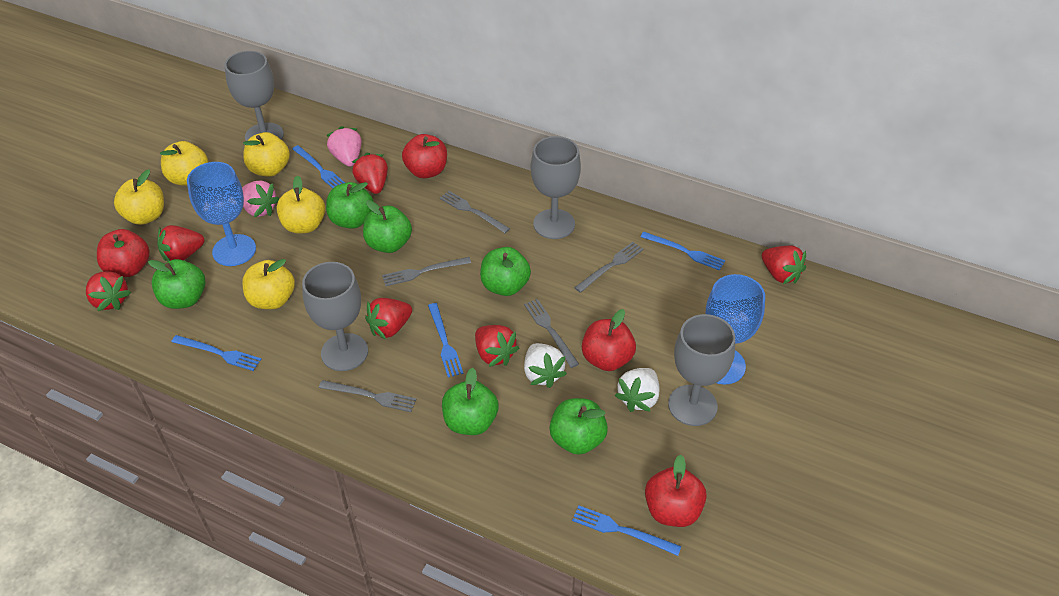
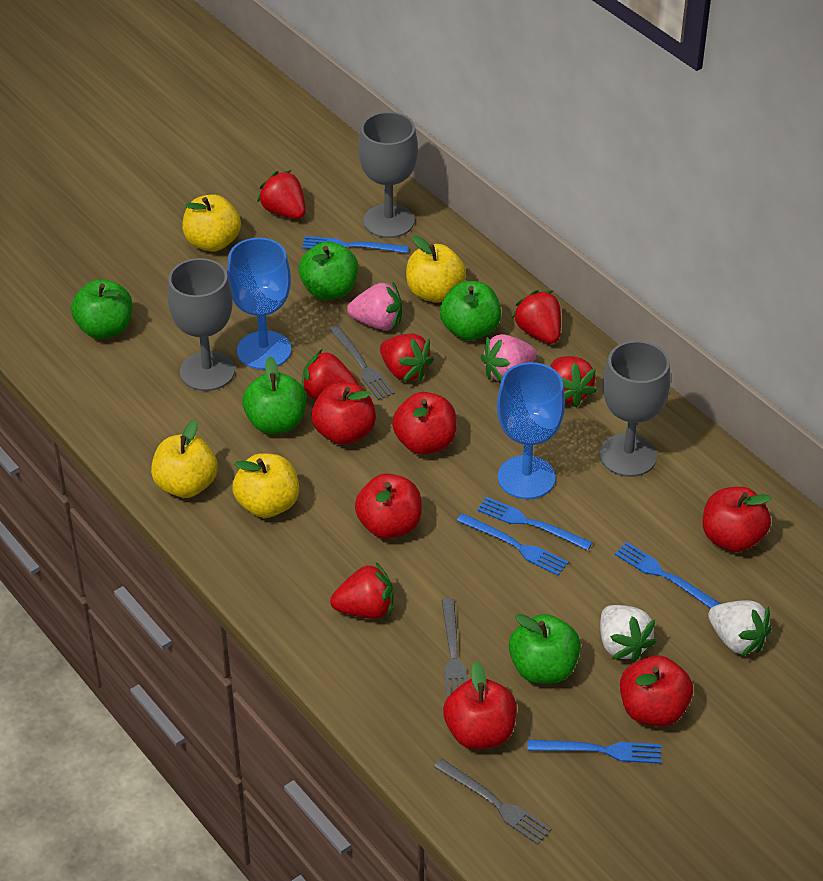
green apple: [148,259,205,309] [326,182,374,229] [363,200,412,253] [442,368,499,435] [480,247,531,296] [549,398,608,455] = 6 -> [71,279,132,339] [242,357,306,434] [298,241,358,300] [440,281,501,340] [509,614,581,684] = 5
grey fork: [319,380,417,412] [382,257,471,286] [440,191,510,233] [524,299,579,368] [574,242,643,293] = 5 -> [329,326,395,400] [434,758,551,845] [442,598,467,698] = 3
grey goblet: [225,51,284,141] [302,262,368,371] [531,136,581,239] [668,314,735,426] = 4 -> [168,258,235,391] [359,112,418,238] [600,341,671,477] = 3
red apple: [97,229,150,277] [402,134,447,178] [582,309,636,371] [645,455,707,527] = 4 -> [311,383,376,445] [355,473,422,539] [392,392,457,455] [443,661,517,749] [620,655,693,727] [703,487,771,552] = 6
yellow apple: [114,169,164,225] [160,141,208,186] [242,259,295,309] [243,132,290,177] [276,175,325,234] = 5 -> [151,420,218,498] [182,194,241,252] [232,453,299,518] [406,236,466,302] = 4

